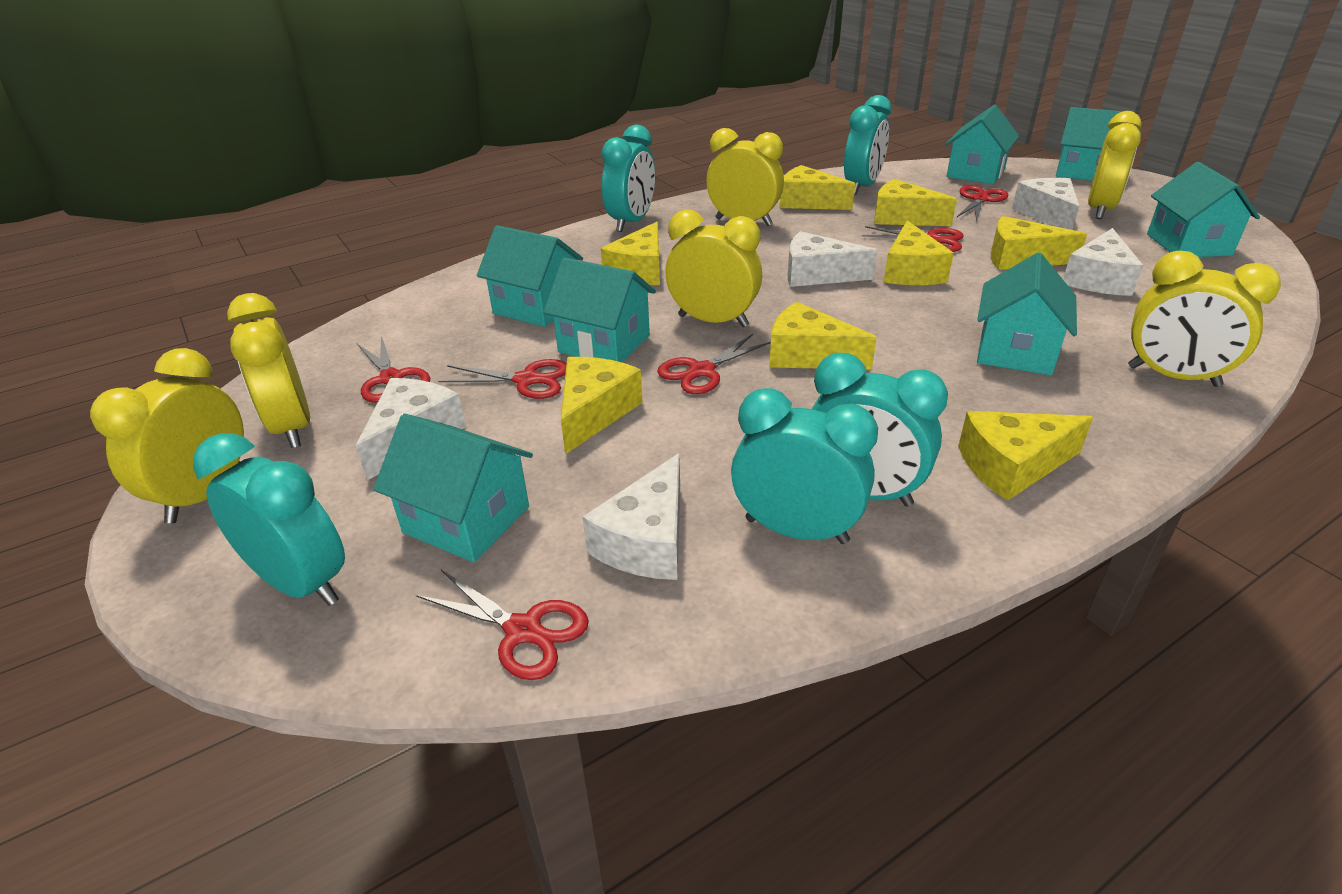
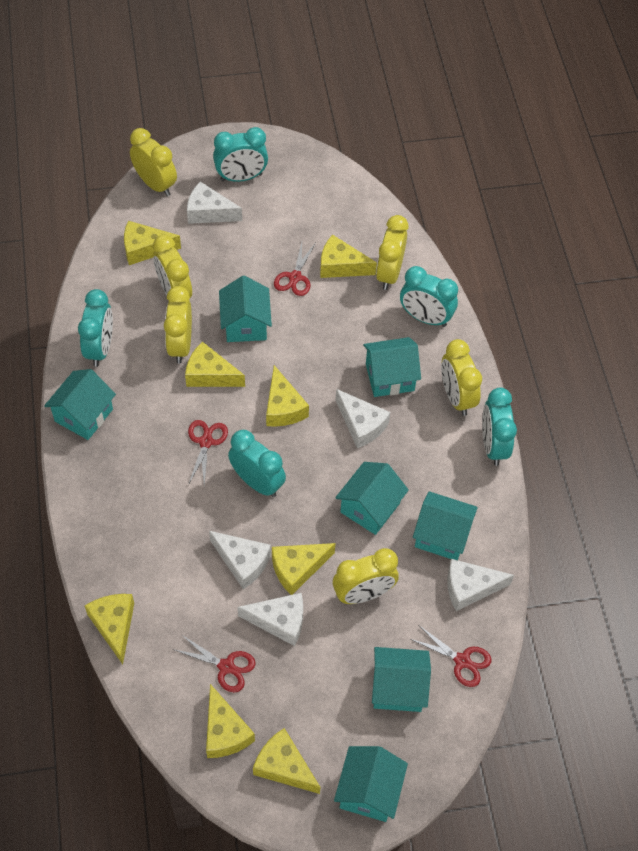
red scissors: [357,336,430,403] [416,570,589,680] [438,359,567,399] [657,334,771,394] [862,226,964,252] [957,185,1009,221] = 6 -> [173,635,255,692] [188,420,228,486] [274,242,316,296] [411,626,491,687] = 4

